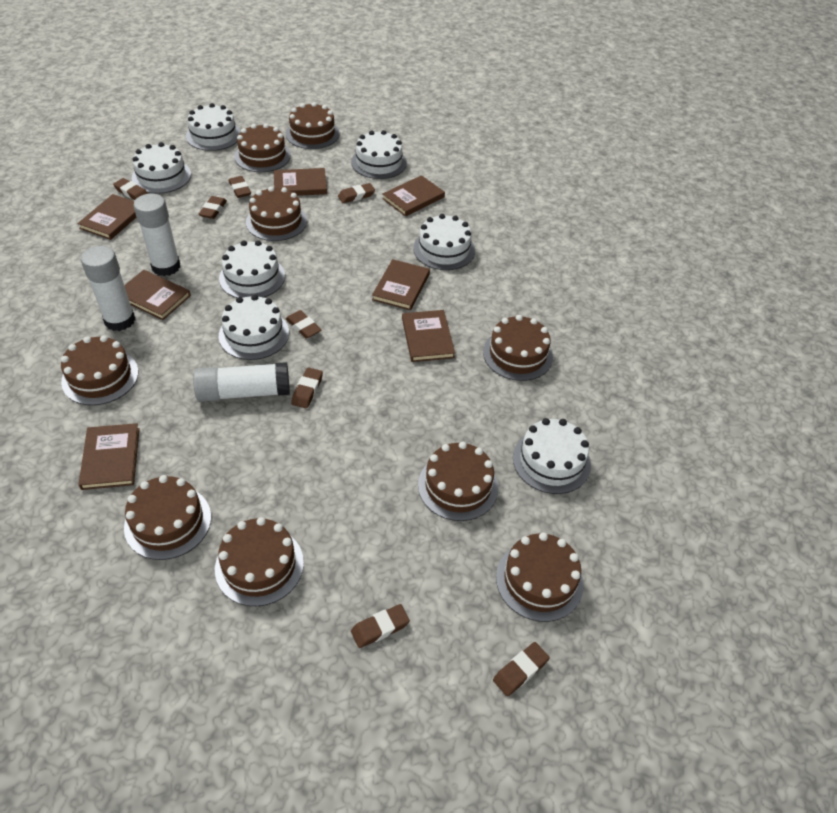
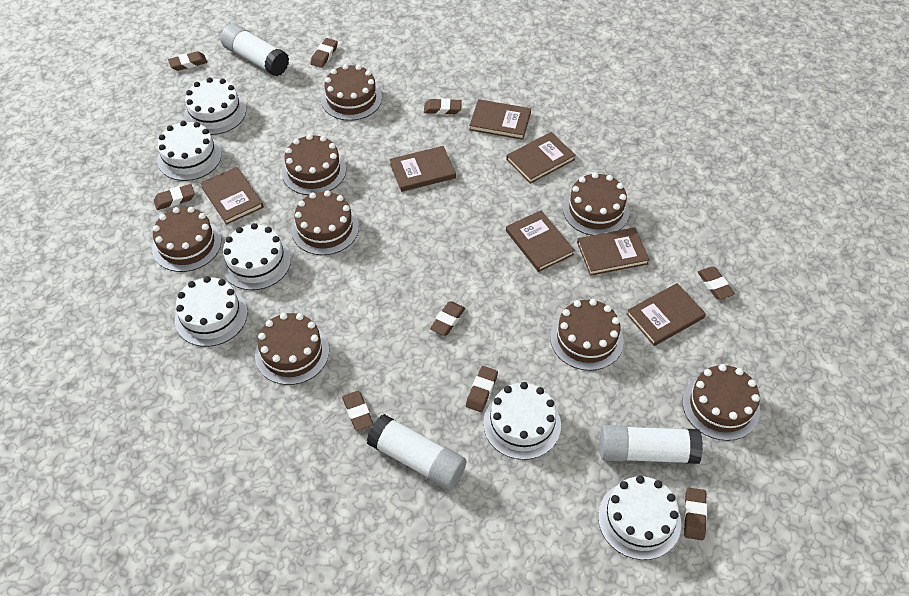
brown cake: [61,335,138,405] [124,475,211,560] [215,517,304,606] [234,124,291,172] [246,186,307,241] [286,102,340,149] [418,441,498,521] [483,315,553,381] [496,532,584,622] = 9 -> [152,207,221,272] [255,313,329,385] [282,134,346,195] [291,190,359,255] [321,64,382,121] [550,299,624,371] [563,172,630,236] [682,364,760,441] = 8
brown eraser: [113,178,148,200] [199,196,227,219] [229,176,251,198] [285,310,321,339] [291,368,323,408] [338,183,375,203] [351,604,410,648] [493,642,550,696] = 8 -> [154,184,195,210] [168,51,207,71] [311,38,338,68] [342,391,373,431] [424,98,462,114] [430,301,465,336] [466,366,498,412] [684,488,707,540] [698,267,735,300] = 9
white cake: [132,142,191,194] [186,103,241,151] [219,240,285,298] [219,295,289,360] [351,130,407,179] [413,214,475,270] [513,418,591,494] = 7 -> [157,121,222,181] [175,276,248,347] [184,77,246,135] [221,223,291,290] [483,382,561,460] [598,476,681,560] = 6

